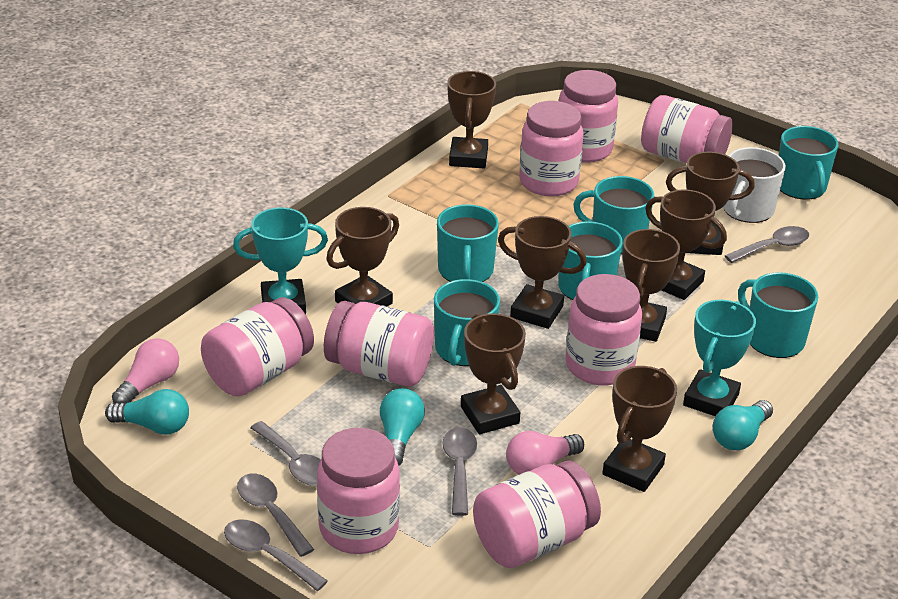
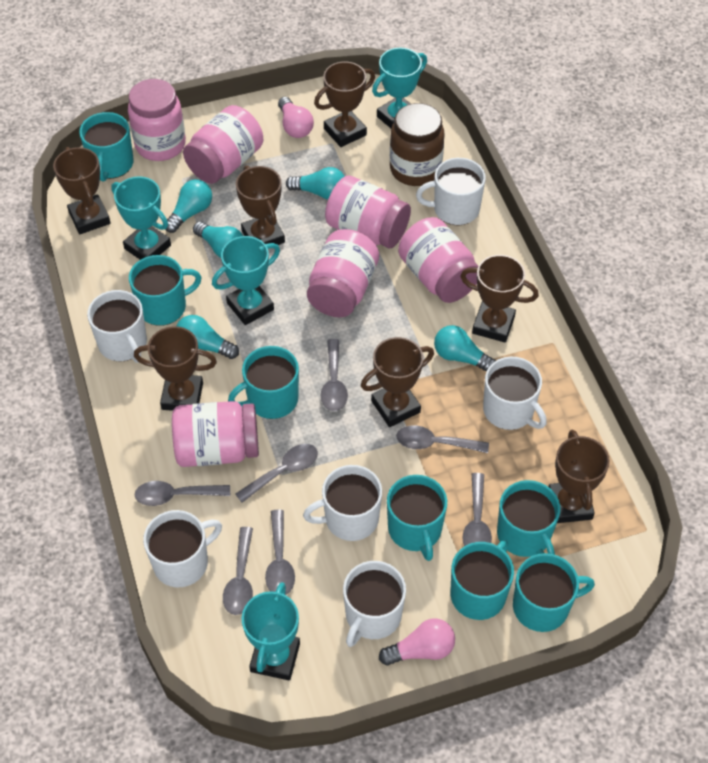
brown jar: none = 0 -> [390,103,445,186] = 1
brown trophy: [326,207,399,306] [447,71,496,168] [461,313,526,434] [498,216,587,329] [602,366,677,492] [622,229,680,342] [645,189,727,300] [666,152,755,255] = 8 -> [53,147,111,234] [134,326,217,411] [236,166,285,245] [314,61,375,147] [361,337,434,427] [460,255,539,342] [549,430,610,523] = 7
grey spoon: [224,519,328,591] [237,473,314,557] [250,421,321,486] [442,427,477,516] [725,226,809,263] = 5 -> [134,481,230,506] [223,527,253,615] [235,444,318,503] [265,510,295,595] [321,339,348,411] [396,425,489,453] [462,473,492,546] = 7
pink jar: [201,297,314,397] [317,428,400,554] [324,301,434,386] [473,461,601,568] [519,101,583,197] [559,70,618,163] [565,274,642,386] [641,95,733,163] = 8 -> [128,79,186,161] [172,401,259,467] [183,105,263,184] [307,229,379,317] [325,176,411,248] [398,217,478,303] = 6
turquoise light bulb: [105,389,189,435] [380,388,425,466] [713,400,773,450] = 3 -> [165,179,212,233] [176,315,239,359] [193,222,243,258] [286,167,345,199] [434,325,496,371] = 5
turquoise mug: [434,279,500,366] [437,204,499,282] [558,221,623,300] [573,176,654,254] [738,272,818,358] [779,126,838,199] = 6 -> [79,112,134,181] [129,255,202,326] [228,346,299,419] [387,475,447,561] [451,540,514,620] [497,480,560,557] [513,553,595,632] = 7
turquoise trophy: [233,208,328,314] [683,300,756,417] = 2 -> [111,176,171,260] [212,236,280,325] [242,582,300,680] [372,48,427,128] = 4
white mug: [723,147,786,223] = 1 -> [87,290,147,363] [143,510,222,587] [303,465,382,541] [343,561,406,647] [416,158,486,225] [483,357,547,430] = 6

